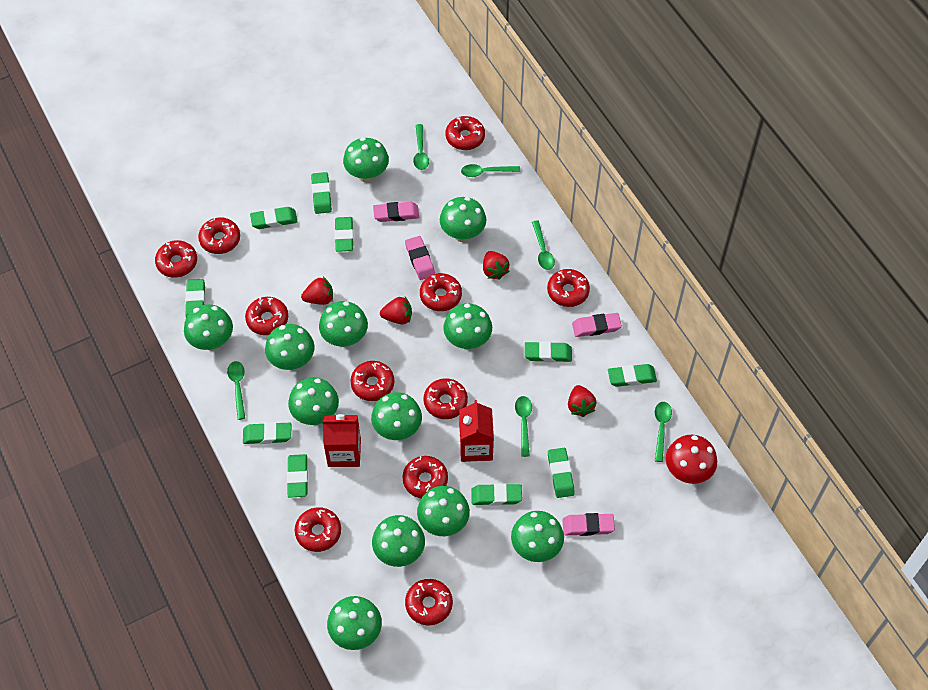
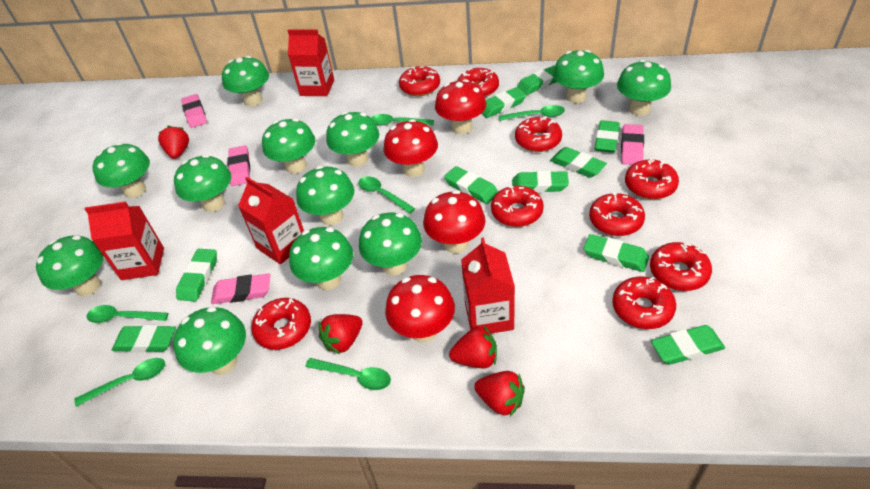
red carton: [322,414,361,467] [459,400,494,462] = 2 -> [85,202,164,280] [238,177,304,264] [288,29,334,96] [461,238,515,334] = 4
red donut: [155,240,197,278] [198,217,240,254] [245,297,288,335] [295,507,341,552] [350,361,394,401] [402,456,448,499] [405,579,453,625] [420,273,462,311] [424,378,468,419] [446,116,485,150] [547,269,590,307] = 11 -> [251,298,311,350] [399,66,440,96] [457,67,499,97] [491,186,544,227] [515,116,562,152] [589,192,645,236] [612,277,676,329] [625,158,679,199] [650,242,712,291] = 9
red mushroom: [666,435,717,484] = 1 -> [384,119,438,177] [385,275,455,343] [423,190,486,253] [435,79,486,134] = 4

